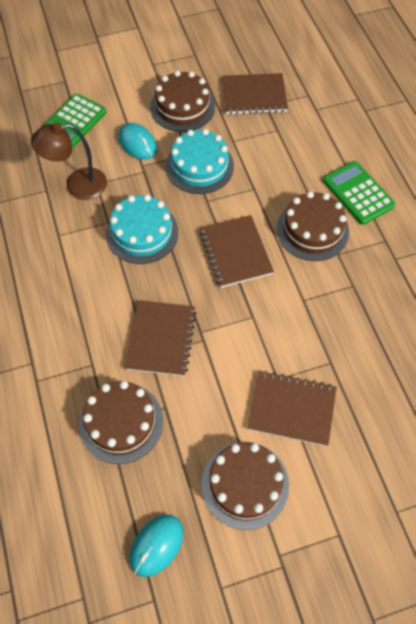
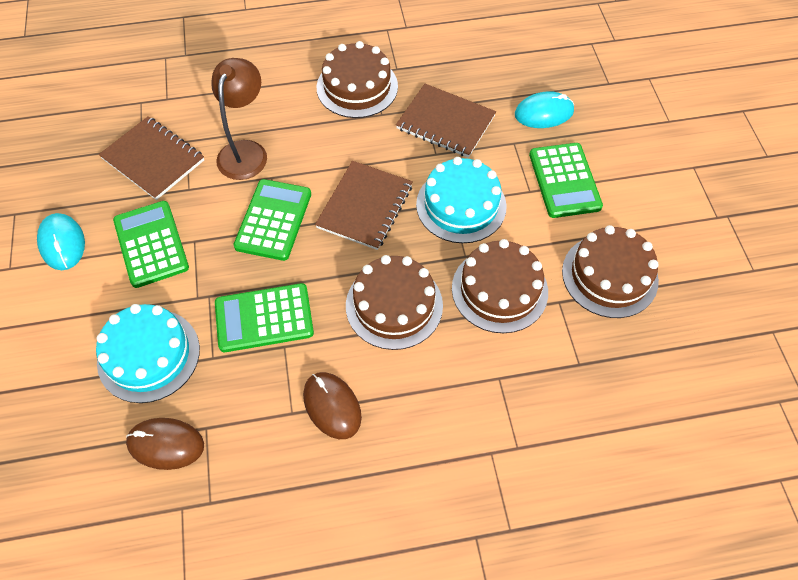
brown mouse: none = 0 -> [126,418,204,470] [303,372,362,439] = 2
brown notebook: [125,300,196,376] [200,215,274,288] [222,73,288,115] [248,371,337,446] = 4 -> [99,116,204,200] [315,161,413,250] [396,84,496,158] = 3
green calculator: [43,94,106,149] [323,161,395,225] = 2 -> [113,201,189,288] [215,283,314,352] [233,179,311,261] [529,143,603,218] = 4

